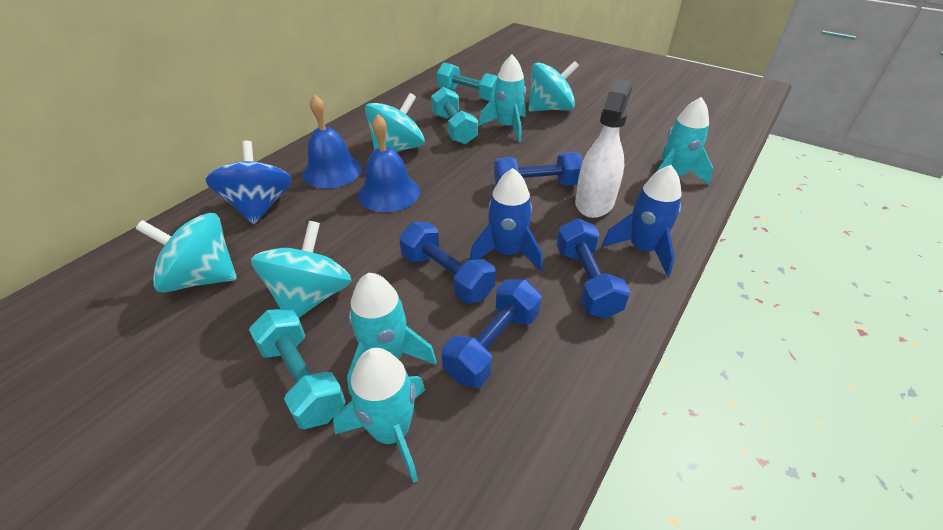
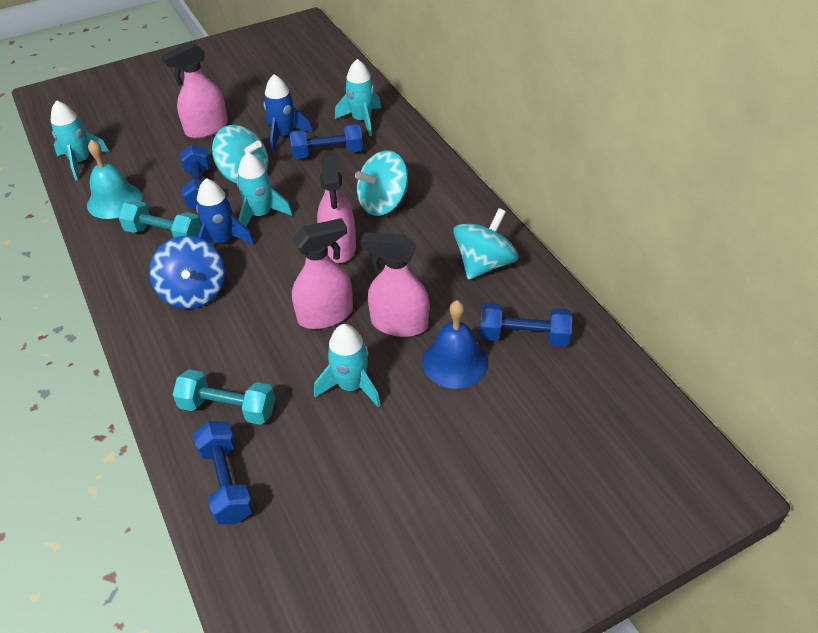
blue bell: [302,94,362,188] [358,114,420,212] = 2 -> [422,300,489,389] = 1
pink spray bottle: none = 0 -> [162,42,228,139] [292,218,353,329] [317,155,356,263] [361,232,429,337] = 4
turquoise bell: none = 0 -> [87,140,142,219] = 1
turquoise dumbbell: [249,309,345,429] [431,87,478,144] [437,62,497,101] = 3 -> [118,200,202,238] [173,369,275,425] = 2
turquoise spinning top: [136,213,237,293] [251,221,352,318] [365,93,425,152] [528,61,579,111] = 4 -> [212,125,269,184] [355,150,408,216] [453,208,519,280] = 3
white spray bottle: [575,79,633,218] = 1 -> none = 0

